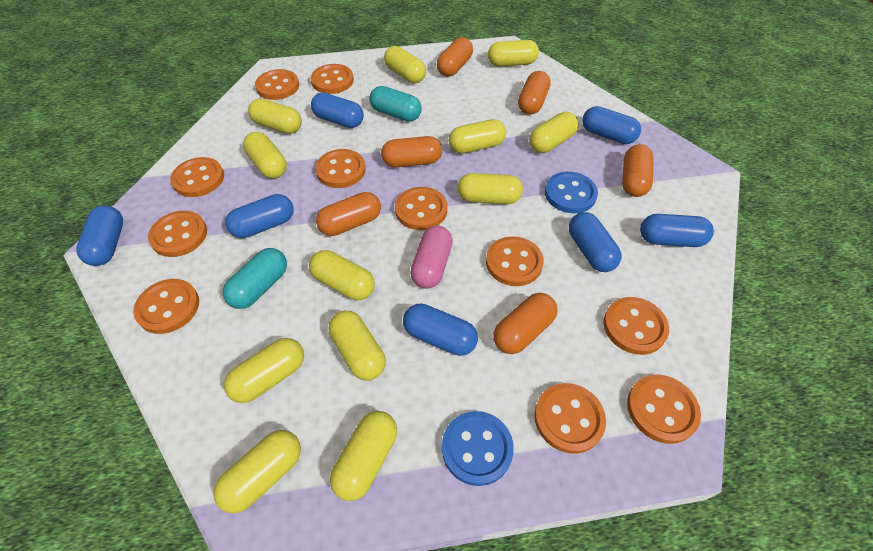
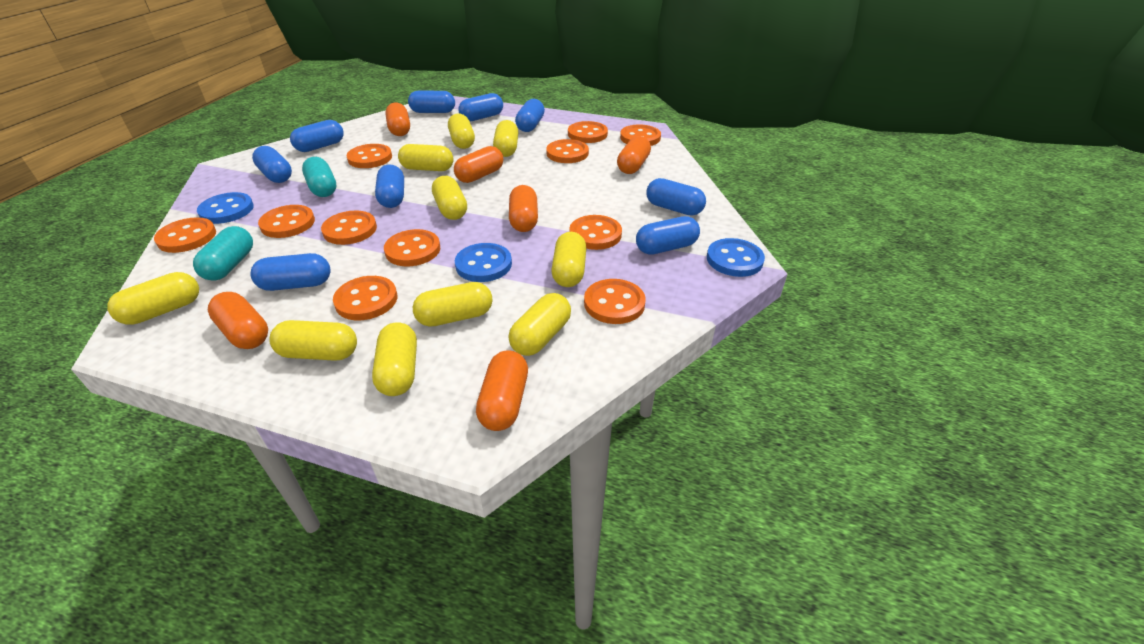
blue button: [442,411,514,486] [545,172,598,213] = 2 -> [197,192,254,224] [455,243,512,282] [707,238,765,277] = 3
blue capsule: [76,205,123,266] [225,194,294,238] [311,93,364,128] [403,303,478,356] [569,212,622,272] [582,106,641,144] [640,214,714,247] = 7 -> [250,253,331,291] [252,146,292,183] [290,120,344,152] [375,165,404,208] [408,91,455,113] [459,93,503,121] [515,99,545,132] [636,216,700,255] [646,178,706,215] = 9
pink capsule: [410,226,453,289] = 1 -> none = 0
yellow capsule: [213,430,301,513] [224,338,304,403] [243,132,287,179] [248,98,302,134] [309,250,375,300] [329,311,386,381] [330,411,397,501] [384,46,426,83] [449,119,506,154] [458,173,523,204] [488,40,539,67] [529,112,579,153] = 12 -> [107,272,199,325] [269,320,357,360] [372,322,417,396] [398,144,454,171] [413,282,493,327] [432,176,467,220] [448,113,475,149] [493,120,519,157] [508,293,571,356] [551,232,586,287] = 10

